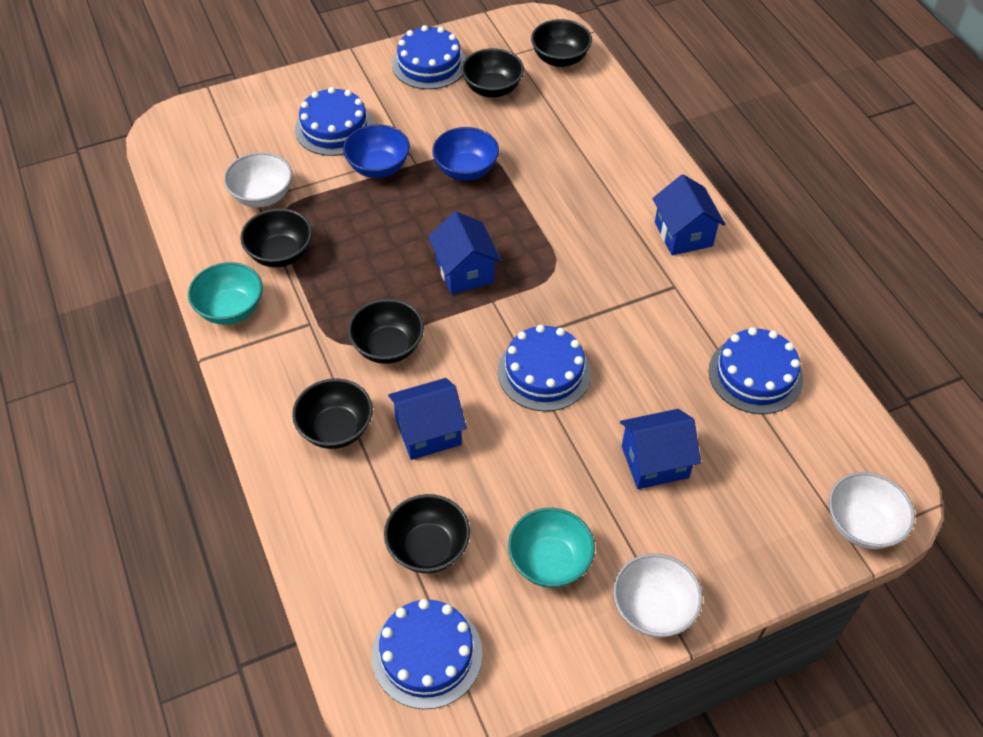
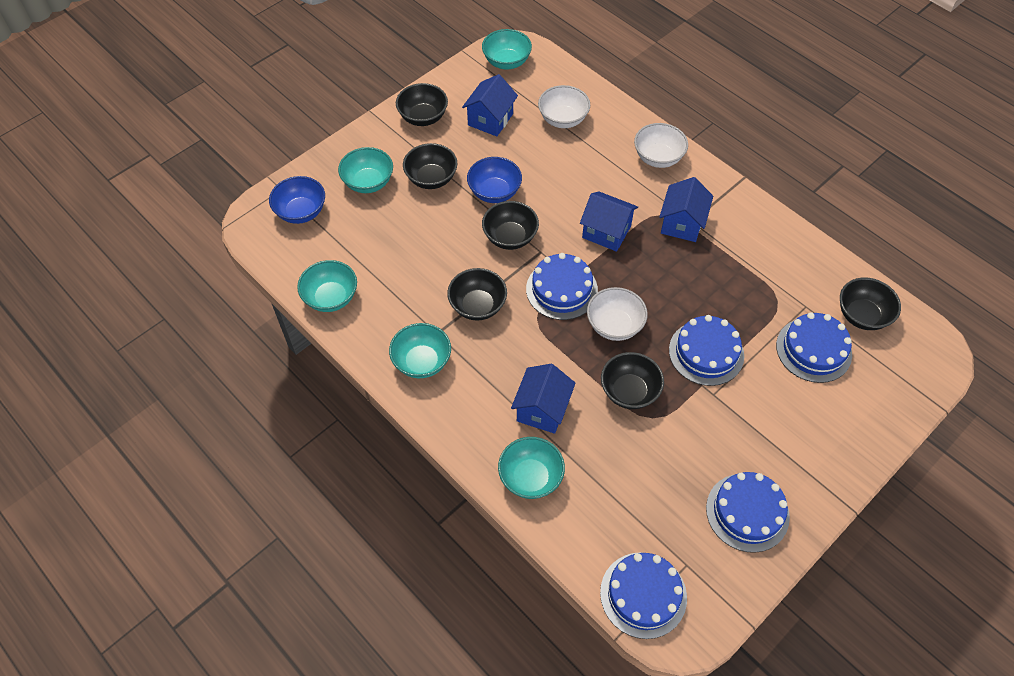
turquoise bowl: [188,262,263,325] [508,508,595,588] = 2 -> [297,260,357,312] [338,147,393,193] [389,323,451,378] [482,29,532,70] [498,437,565,499] = 5

